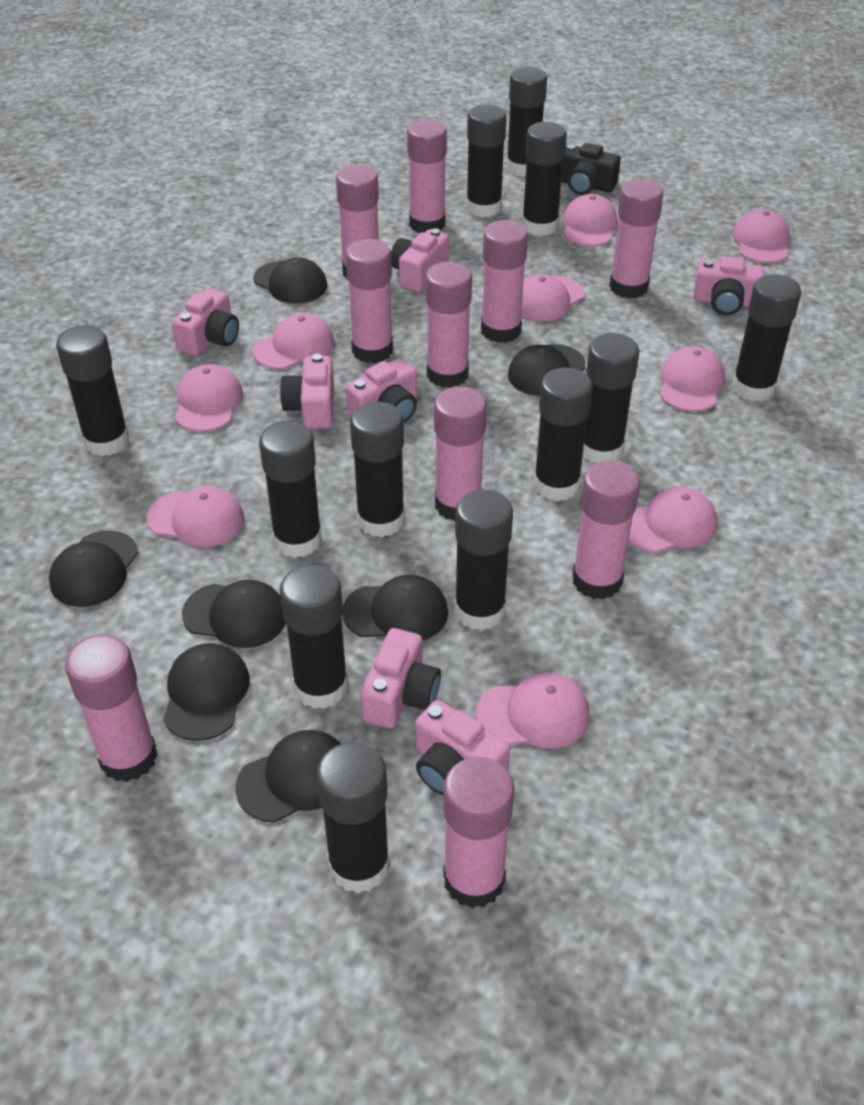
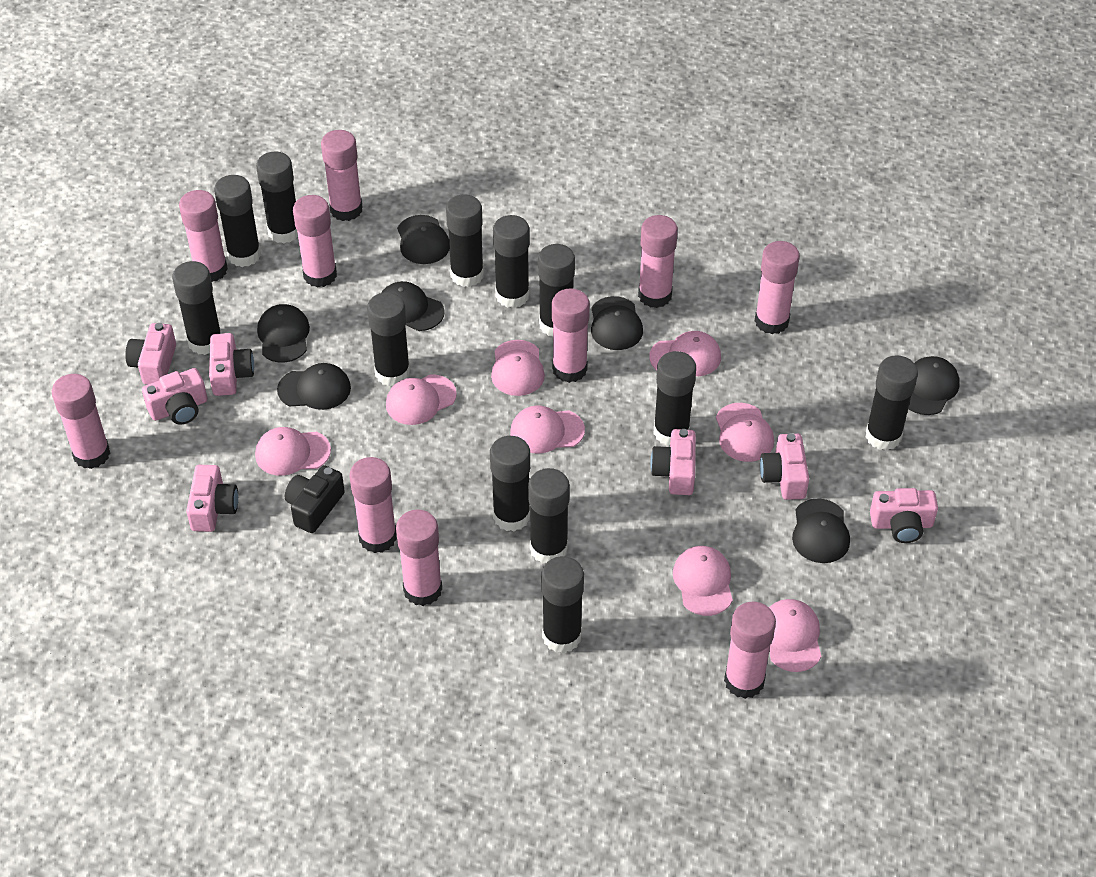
pink cap: [147,486,245,547] [175,364,243,432] [253,313,335,369] [476,673,590,749] [521,274,584,321] [563,194,618,246] [629,487,718,553] [660,346,725,412] [733,209,790,263] = 9 -> [255,427,331,476] [386,374,457,425] [491,340,545,396] [510,406,585,454] [649,331,721,376] [673,546,733,616] [716,403,774,462] [769,599,821,672] = 8

